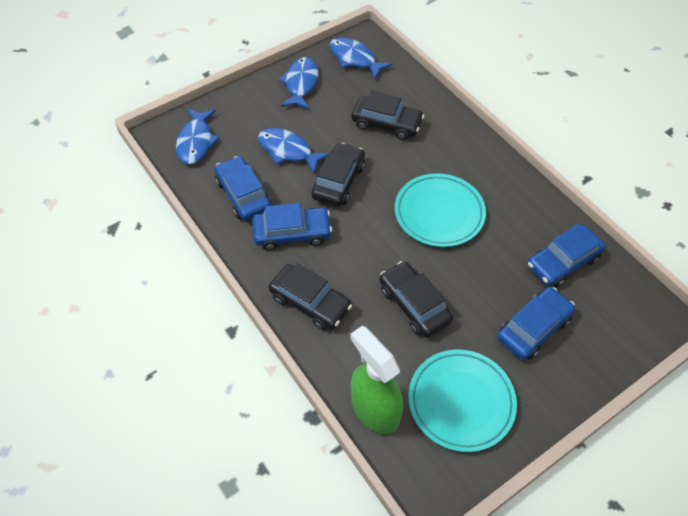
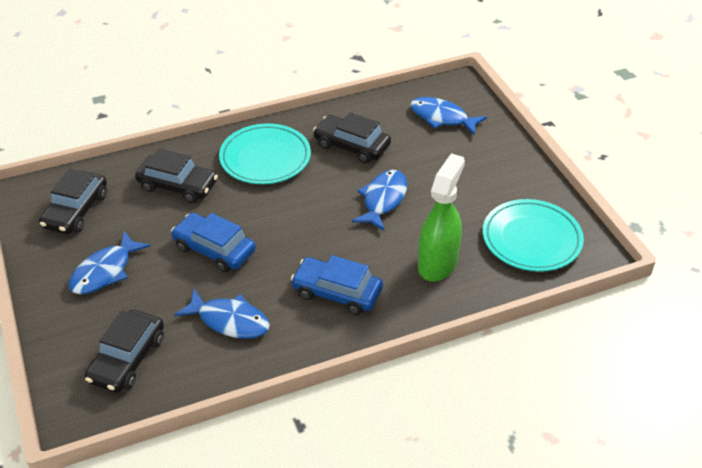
blue car: [214,156,271,221] [252,203,332,250] [497,287,575,360] [527,224,606,287] = 4 -> [171,213,256,272] [291,255,383,315] = 2

